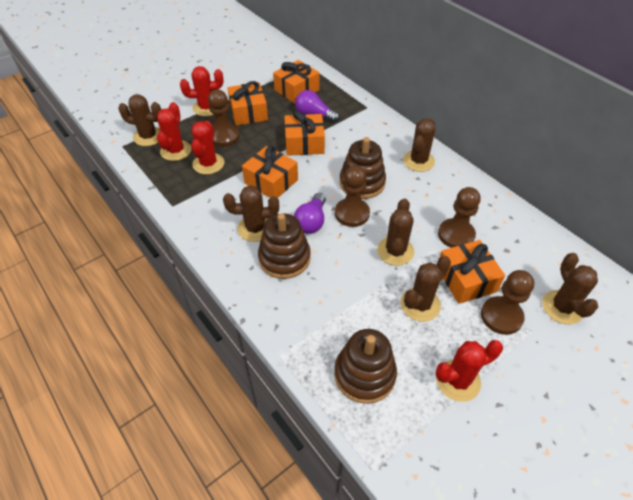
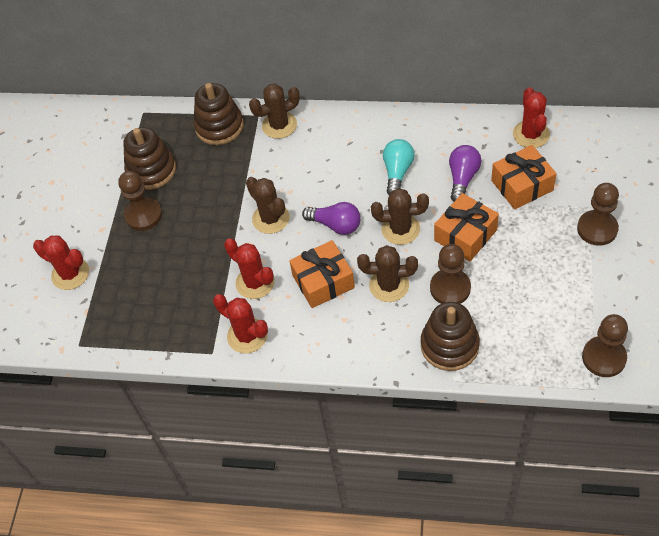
brown cactus: [118,95,161,146] [223,185,279,242] [377,199,414,266] [401,256,451,322] [403,119,435,172] [542,253,598,324] = 6 -> [246,177,290,234] [249,84,300,139] [357,245,418,302] [371,188,429,245] = 4
orange gift: [227,81,268,126] [242,146,298,198] [273,60,320,104] [284,110,325,156] [440,240,505,304] = 5 -> [289,240,355,308] [434,193,499,262] [491,145,557,209] = 3
turquoise light bulb: none = 0 -> [383,139,415,195] = 1

